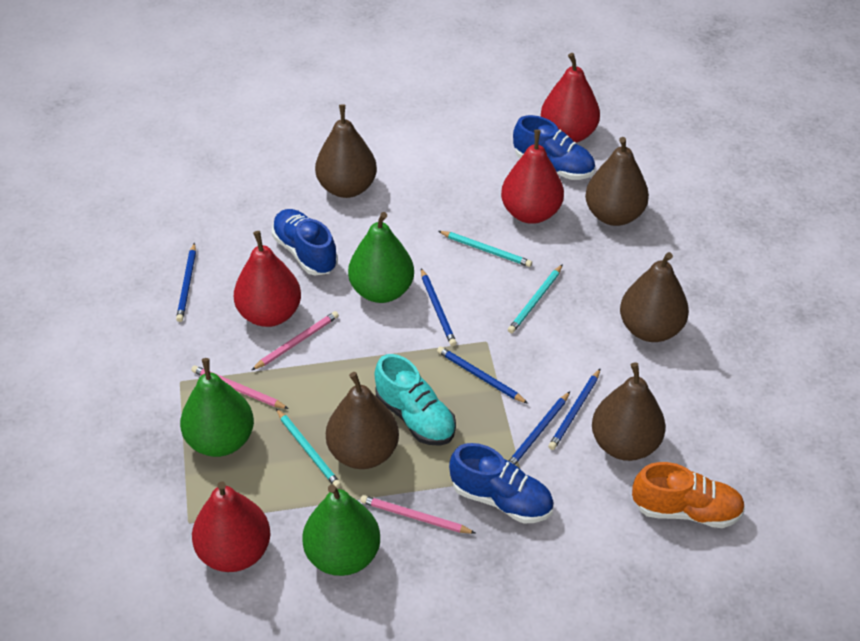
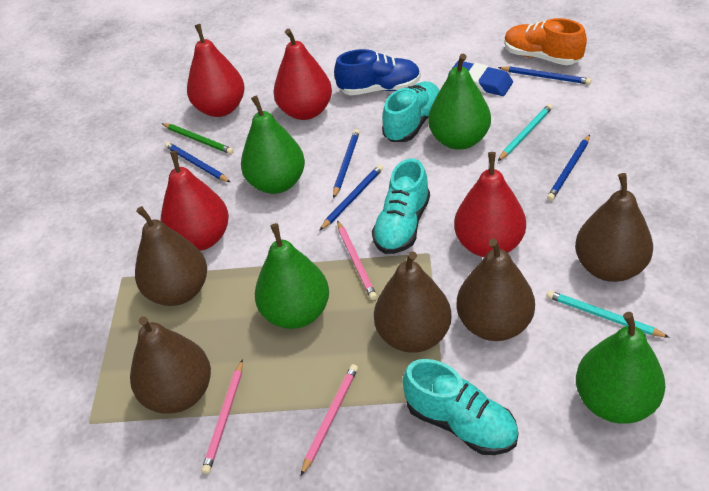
blue eraser: none = 0 -> [448,61,513,96] = 1
blue shoe: [272,209,338,275] [449,443,554,523] [513,115,595,180] = 3 -> [334,49,421,95] = 1
green pear: [180,358,254,457] [302,484,380,576] [348,212,414,303] = 3 -> [241,96,305,194] [255,223,329,329] [428,54,491,150] [576,312,666,424] = 4
green pencil: none = 0 -> [162,123,234,154] = 1
turquoise pencil: [276,408,341,488] [439,231,532,267] [508,264,563,333] = 3 -> [498,104,553,161] [547,291,670,338] = 2
turquoise shoe: [375,354,456,446] = 1 -> [372,159,430,254] [382,81,439,142] [402,359,519,455] = 3

